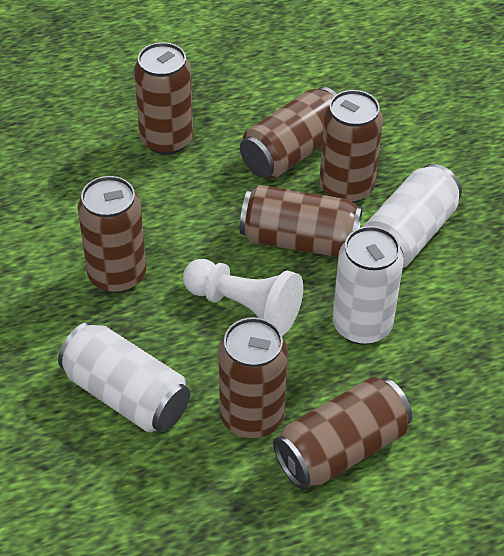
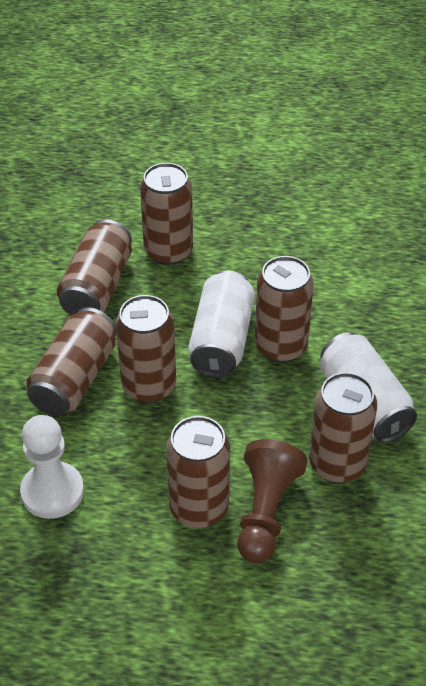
brown pawn: none = 0 -> [237,439,307,563] = 1
white can: [58,322,190,432] [333,226,404,345] [363,164,462,268] = 3 -> [188,271,255,378] [320,332,417,443] = 2

